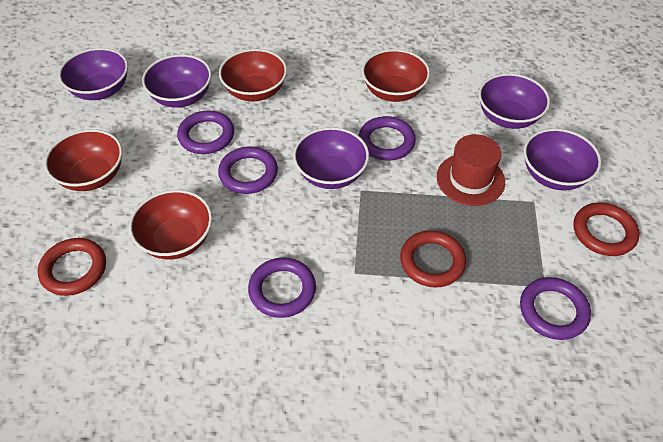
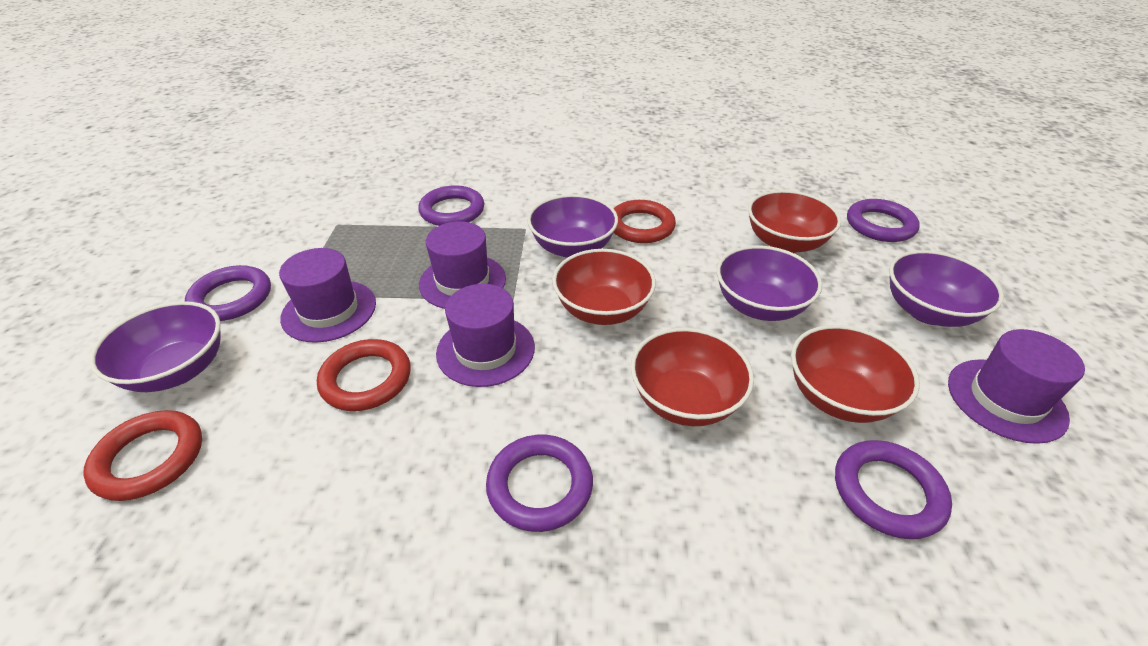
purple bowl: [58,48,128,100] [142,54,212,108] [293,127,369,189] [478,73,550,129] [524,128,601,191] = 5 -> [90,301,221,392] [527,194,618,258] [717,246,822,321] [889,250,1004,327] = 4
purple hat: none = 0 -> [279,248,376,343] [419,222,506,309] [436,284,535,387] [948,329,1085,444] = 4
red hat: [437,134,505,206] = 1 -> none = 0

